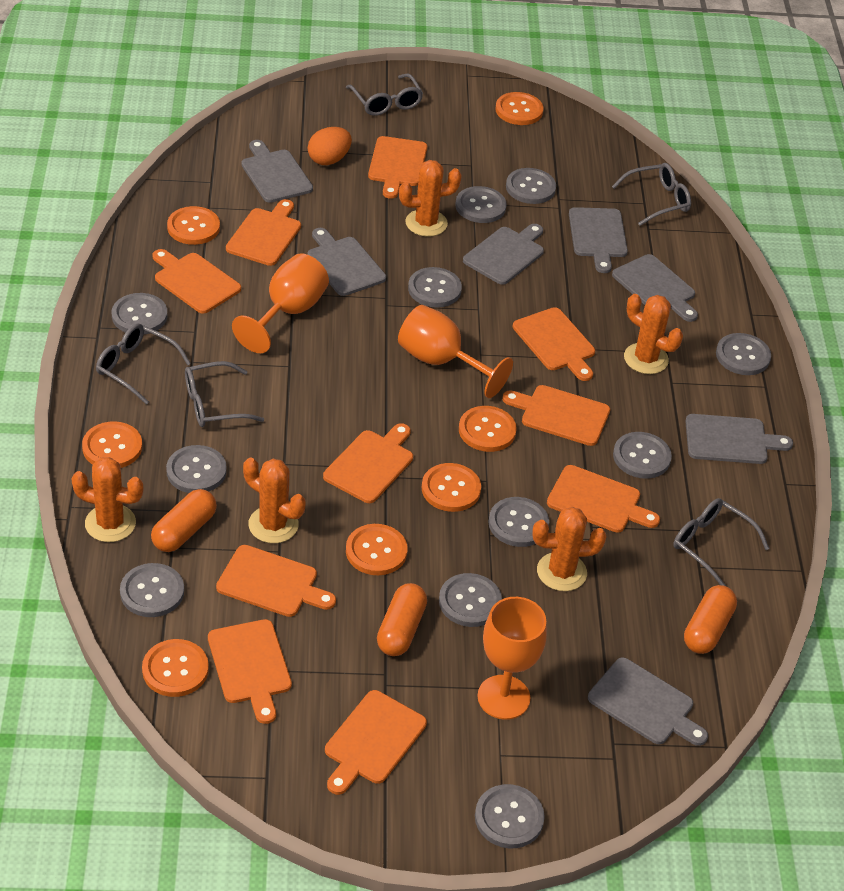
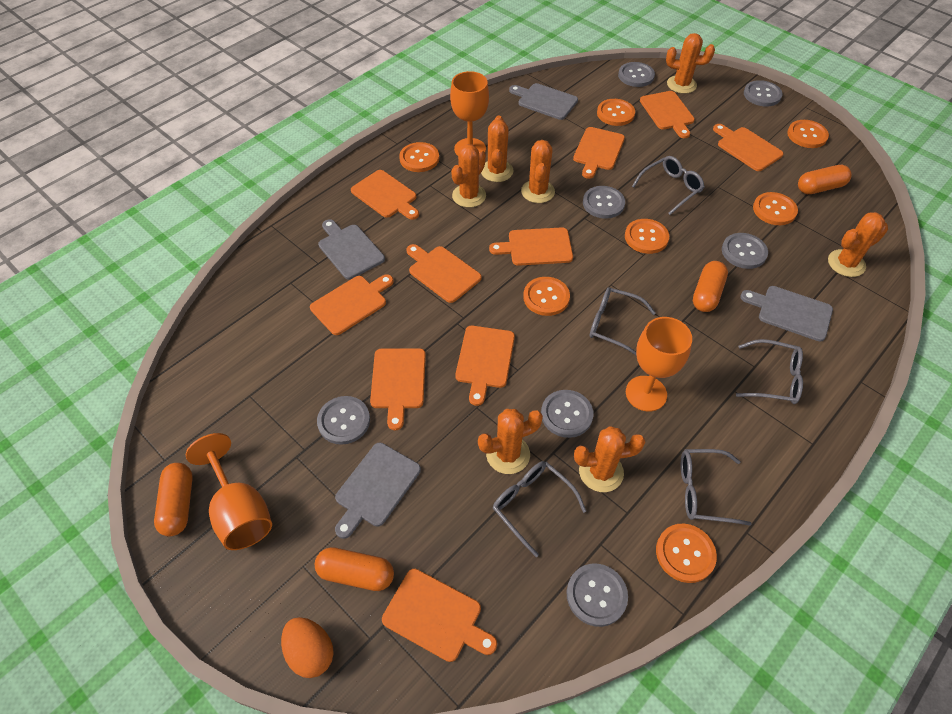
grey button: [112,293,167,335] [120,563,184,617] [166,445,227,493] [408,267,462,307] [439,573,502,627] [455,186,507,223] [475,784,545,848] [488,497,549,547] [506,168,556,204] [613,432,672,479] [716,333,771,375] = 11 -> [317,396,370,445] [541,390,593,438] [566,564,628,627] [583,186,625,219] [618,62,655,87] [722,233,768,269] [744,80,782,107] = 7
grey cutting board: [241,140,313,203] [307,228,386,296] [463,224,544,285] [569,207,628,273] [588,657,708,746] [612,254,698,322] [685,414,793,464] = 7 -> [318,219,385,280] [335,443,421,539] [509,83,578,120] [740,286,833,341] = 4
orange cactus: [71,457,143,542] [243,457,306,543] [399,160,462,237] [532,507,606,591] [624,294,683,374] = 5 -> [451,144,486,208] [478,409,543,474] [481,116,513,182] [521,140,555,203] [574,426,645,492] [666,33,715,94] [828,212,888,277] = 7
orange capsule: [151,489,217,552] [377,583,427,656] [684,585,737,654] = 3 -> [154,463,193,536] [315,547,394,591] [693,261,728,312] [798,165,852,194] = 4

